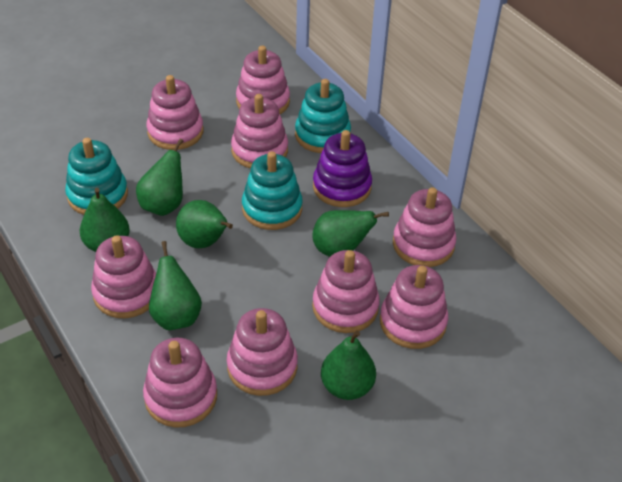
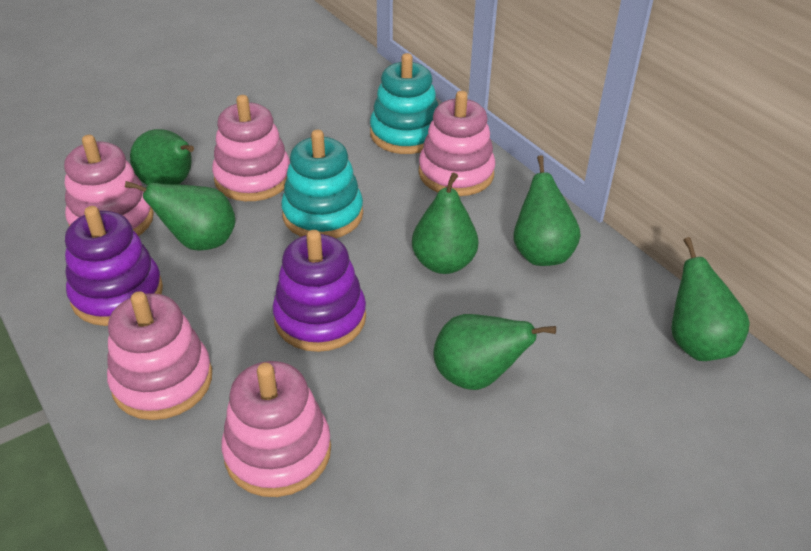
pink stacking toy: [91,235,156,318] [143,338,217,427] [146,75,203,150] [227,308,298,396] [231,94,288,168] [236,46,290,114] [312,250,380,333] [380,265,448,349] [393,187,456,267] = 9 -> [64,135,154,236] [107,291,212,420] [212,95,290,201] [221,361,331,497] [419,91,496,196] = 5
purple stacking toy: [313,130,372,207] = 1 -> [65,206,163,326] [272,230,366,352] = 2
turquoise stacking toy: [65,138,128,215] [242,151,303,230] [295,79,351,153] = 3 -> [281,130,363,238] [370,53,438,154] = 2

